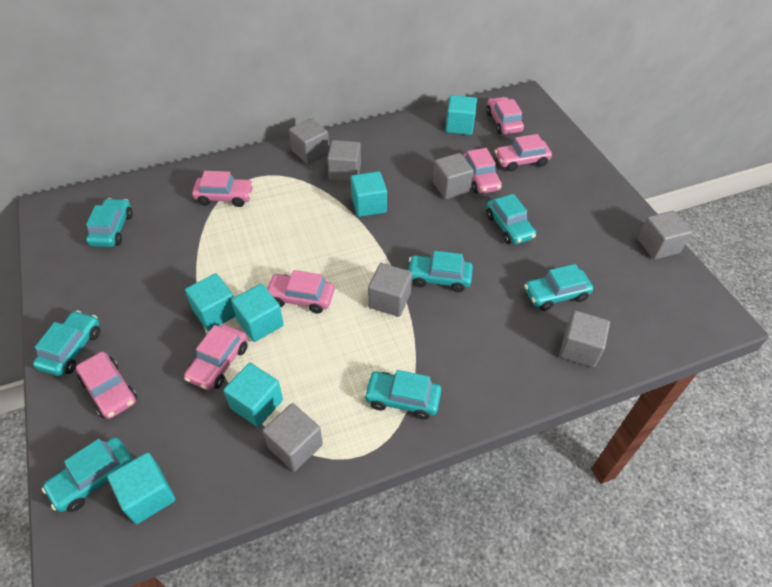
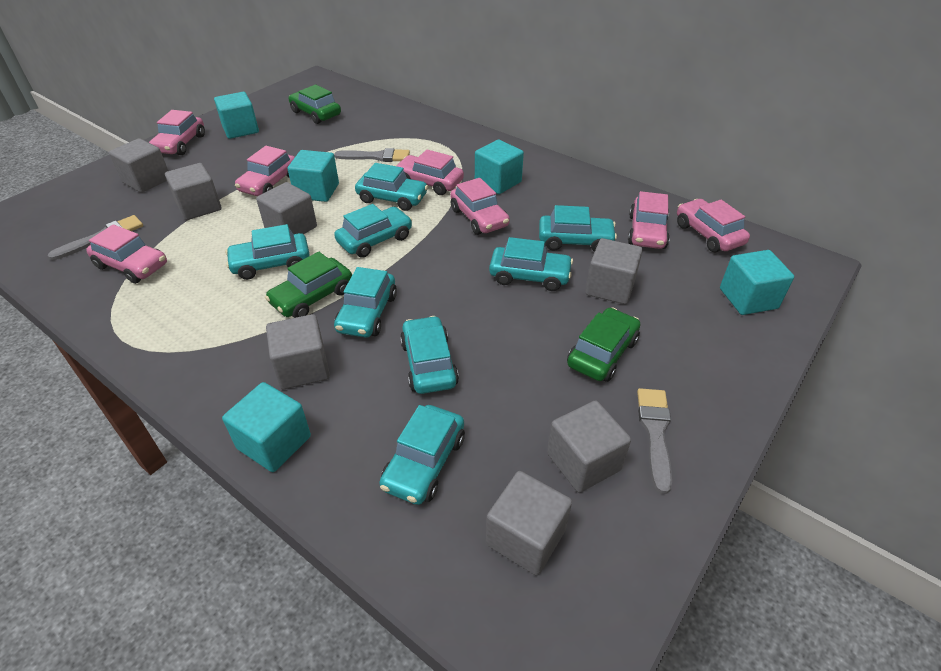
green car: none = 0 -> [265,252,352,318] [289,85,341,124] [567,307,640,382] = 3
grey brush: none = 0 -> [48,215,143,260] [334,148,410,162] [637,388,672,494] = 3
turquoise car: [33,311,100,376] [42,437,133,512] [86,198,133,247] [364,370,441,420] [408,251,473,292] [486,194,536,245] [524,264,593,311] = 7 -> [225,224,310,280] [334,204,412,258] [334,267,397,338] [355,163,428,211] [379,405,465,505] [400,316,459,394] [489,237,573,291] [539,205,617,252] = 8
turquoise cube: [107,452,175,524] [185,273,236,331] [223,363,283,427] [231,284,284,342] [351,171,387,217] [446,95,477,135] = 6 -> [214,92,259,139] [222,382,311,472] [288,150,339,202] [475,139,524,194] [720,250,794,315] = 5

